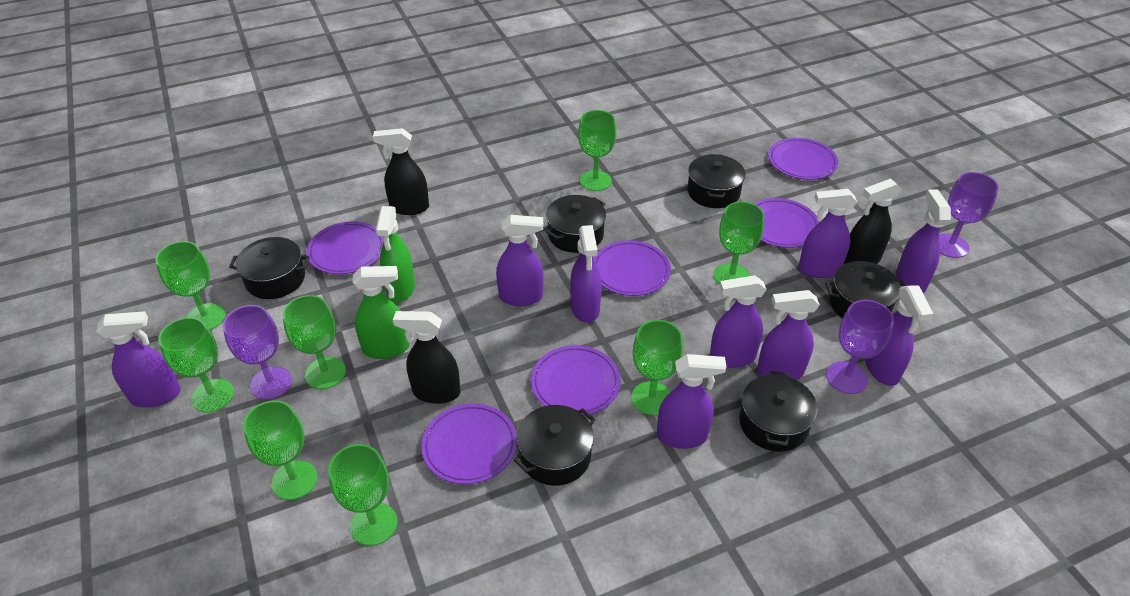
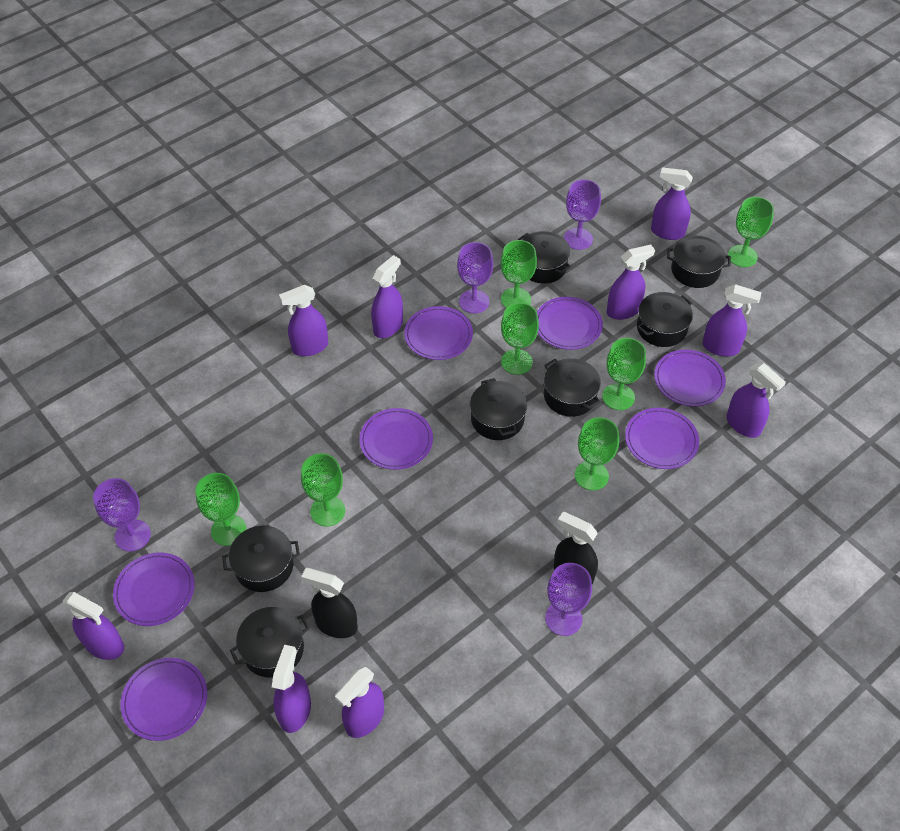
black pot: [229,237,310,299] [514,405,595,486] [546,195,606,253] [687,154,746,208] [739,371,818,452] [825,261,905,318] = 6 -> [222,526,300,592] [230,607,310,678] [470,378,527,440] [518,231,571,284] [544,358,601,417] [637,292,693,347] [667,236,731,288] = 7
black spray bottle: [373,128,429,215] [393,311,461,404] [844,179,902,264] = 3 -> [301,568,358,638] [554,512,598,584] = 2
green goblet: [156,241,226,330] [158,317,234,413] [243,400,318,500] [282,295,346,389] [328,444,398,546] [578,110,616,191] [631,320,683,415] [714,201,764,285] = 8 -> [195,473,247,546] [301,453,345,527] [501,240,537,308] [501,303,539,375] [575,417,619,490] [602,338,646,410] [728,197,774,267] = 7
green spray bottle: [353,266,409,359] [376,206,415,302] = 2 -> none = 0
purple goblet: [223,305,292,400] [826,300,894,394] [939,172,999,258] = 3 -> [93,478,151,551] [457,242,493,314] [545,563,592,636] [564,179,601,250] = 4
purple plate: [307,221,384,274] [421,403,517,484] [531,345,621,416] [594,240,671,296] [754,198,820,248] [768,138,838,180] = 6 -> [113,553,195,626] [121,658,207,741] [359,408,433,470] [404,306,473,360] [537,297,603,350] [625,408,699,469] [654,350,726,407] = 7

